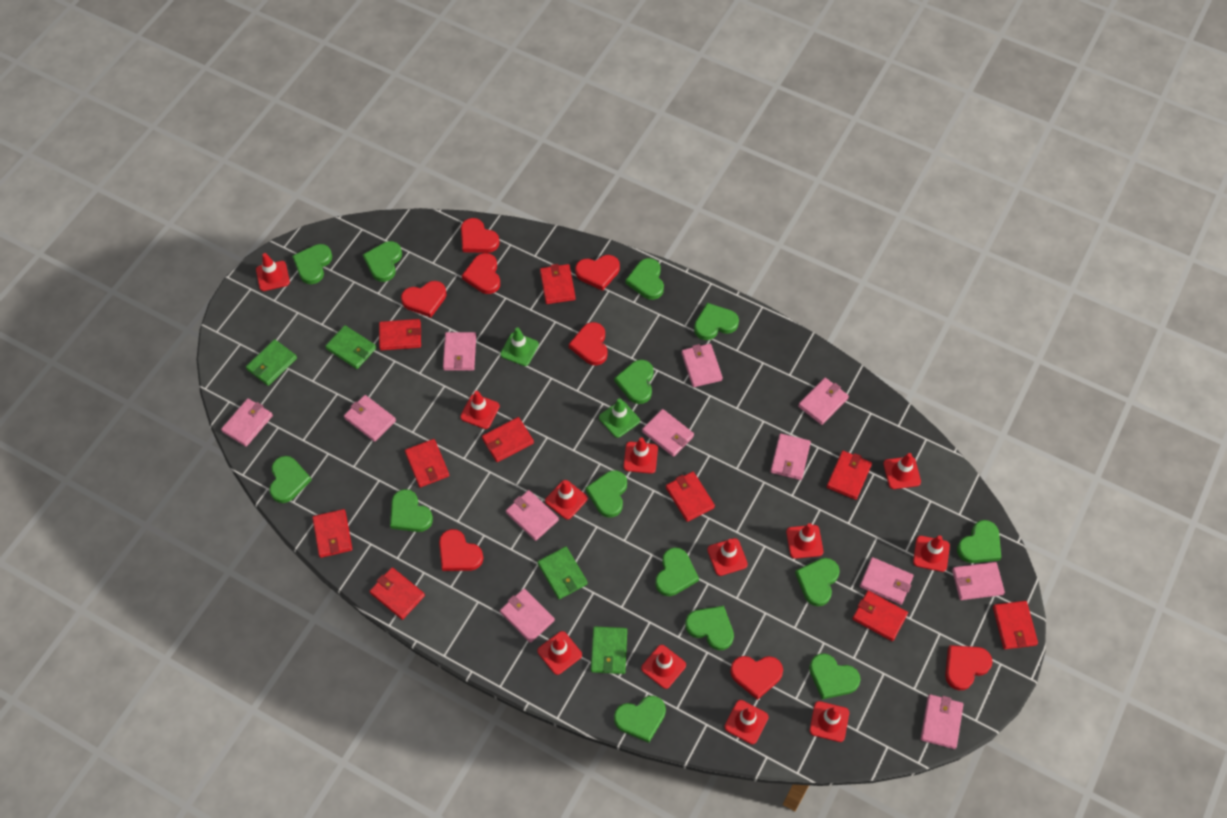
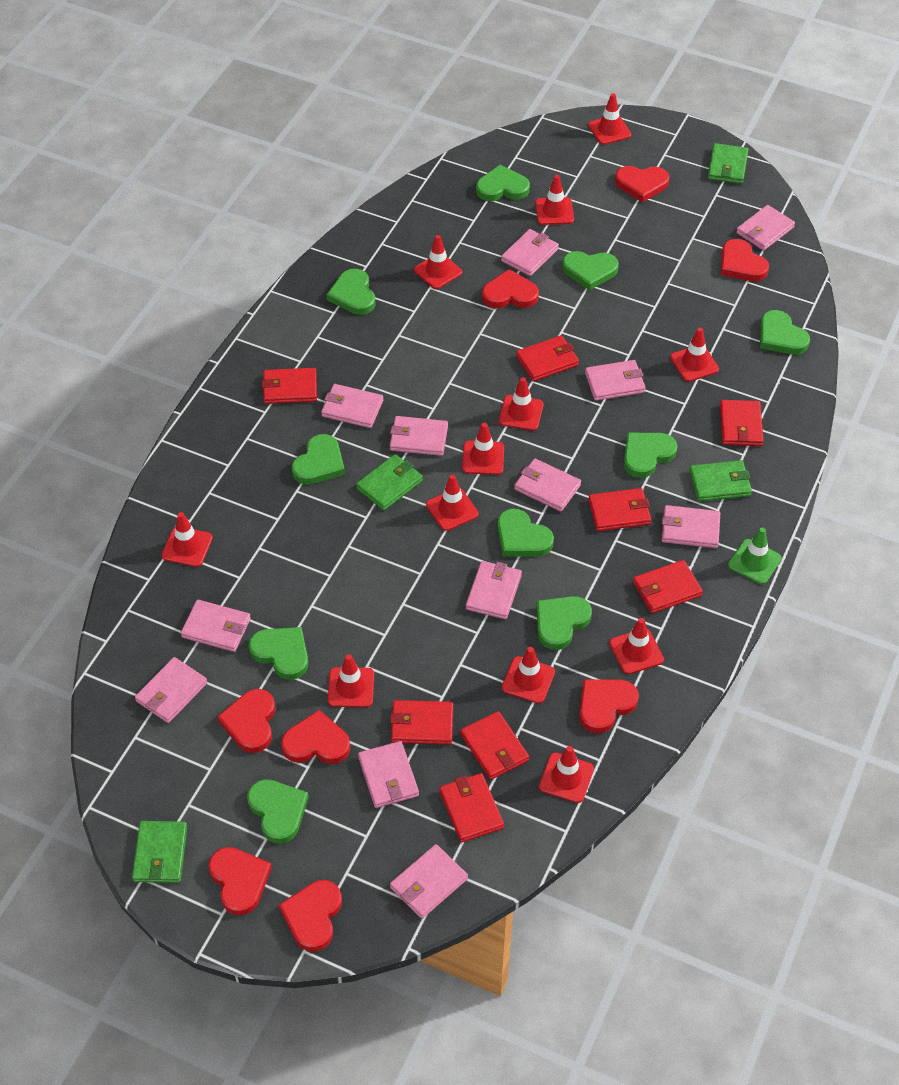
green heart: [269,456,312,503] [292,244,332,284] [363,241,402,282] [390,489,433,532] [586,470,627,518] [614,360,654,404] [614,696,666,743] [626,258,664,300] [655,547,699,596] [685,606,734,650] [694,303,739,340] [795,558,840,606] [809,653,860,700] [957,520,1001,563] = 14 -> [247,779,309,844] [249,627,308,680] [292,434,345,485] [327,269,375,315] [476,165,530,201] [497,509,554,557] [536,596,592,650] [562,251,619,290] [624,433,677,478] [760,310,810,355] = 10
green traffic cone: [500,327,539,366] [599,398,640,438] = 2 -> [728,527,782,584] = 1
red wallet: [312,509,352,558] [369,567,425,620] [379,319,421,351] [405,439,449,487] [482,417,534,462] [540,264,576,304] [666,472,715,522] [827,451,872,500] [852,591,908,641] [993,601,1038,649] = 10 -> [262,368,317,404] [390,700,453,745] [439,773,504,842] [460,711,529,780] [516,335,579,381] [588,488,651,531] [633,560,703,613] [720,400,763,446] = 8

